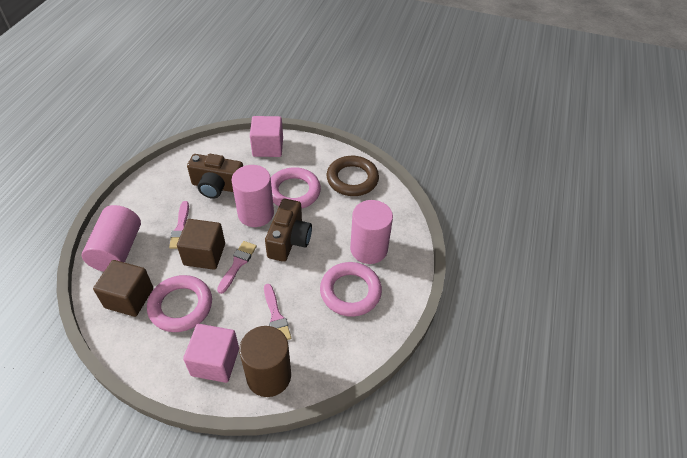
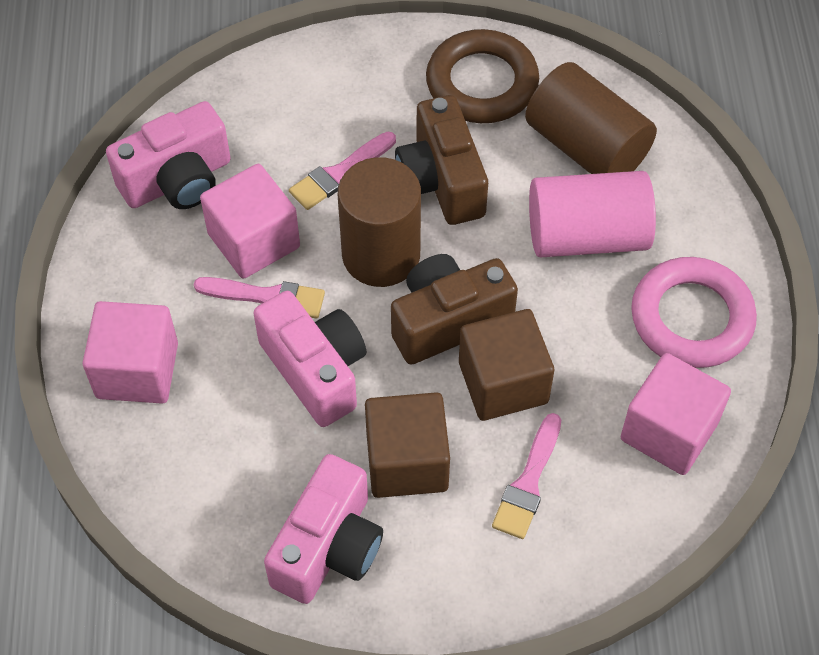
brown cylinder: [239,326,291,397] = 1 -> [338,157,421,287] [525,62,657,174] = 2
pink camera: none = 0 -> [106,101,231,209] [253,291,367,427] [264,454,383,604] = 3
pink cube: [183,324,239,383] [250,116,283,157] = 2 -> [83,301,178,404] [200,164,300,279] [620,353,731,475] = 3
pink cylinder: [82,205,141,272] [232,165,274,227] [350,200,393,264] = 3 -> [529,171,656,258] = 1
pink ring: [147,275,212,332] [271,167,321,209] [320,262,382,317] = 3 -> [631,257,757,368] = 1

